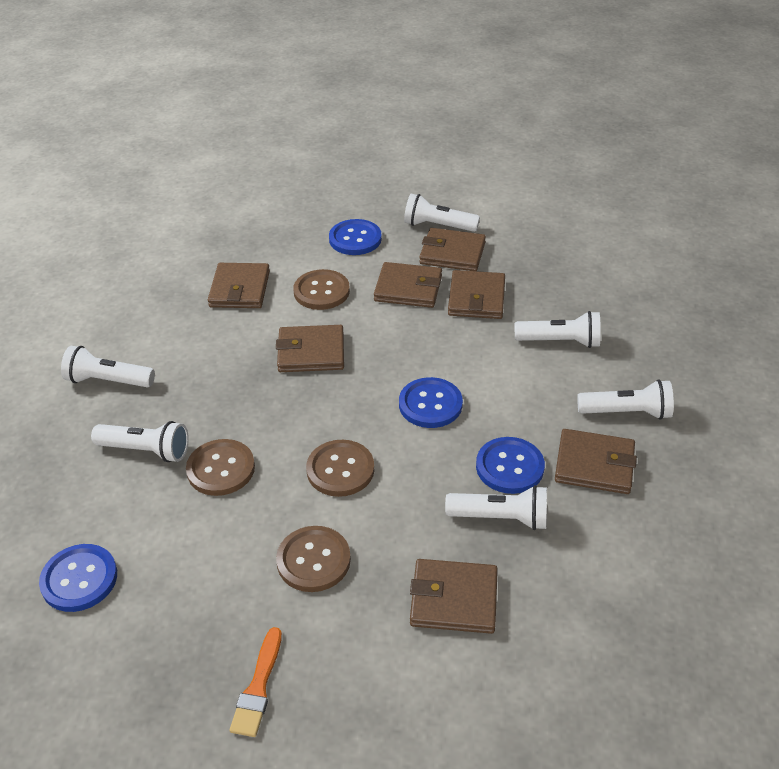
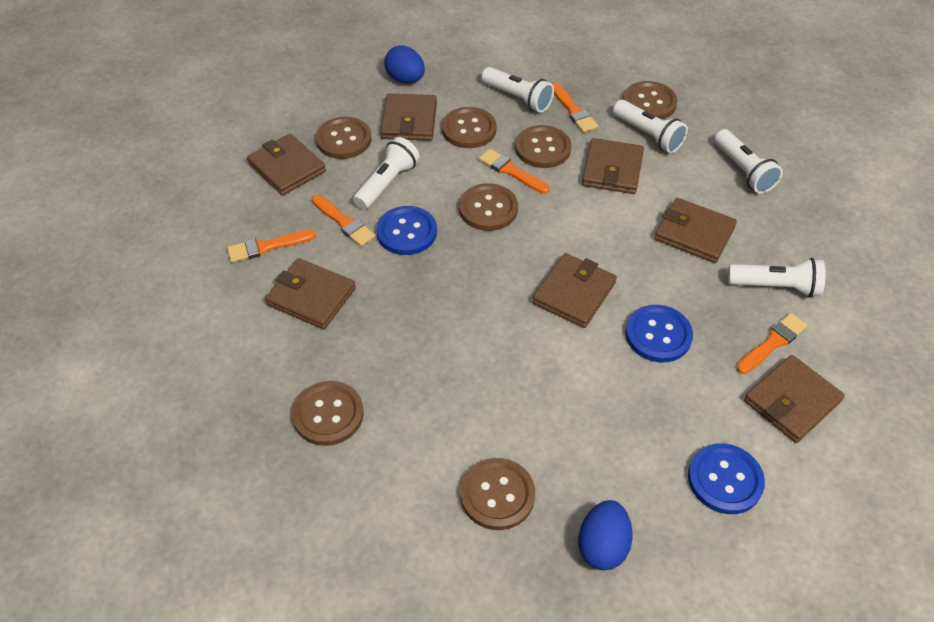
blue button: [39,544,117,612] [329,219,382,255] [399,377,463,428] [476,437,545,494] = 4 -> [376,206,437,255] [625,305,693,363] [688,443,765,514] = 3
blue egg: none = 0 -> [384,45,425,83] [578,500,633,570] = 2
brown button: [186,439,255,496] [276,526,351,592] [293,269,350,310] [306,440,374,497] = 4 -> [292,381,364,446] [316,117,372,159] [442,107,497,148] [459,183,518,231] [460,458,535,530] [515,125,571,168] [623,81,678,120] = 7
orange brush: [230,627,282,737] = 1 -> [227,230,316,263] [312,195,375,247] [479,149,550,194] [553,83,598,133] [737,313,808,374] = 5
white flashlight: [61,346,155,387] [91,421,189,462] [404,194,480,232] [445,485,547,530] [515,311,601,348] [577,380,674,420] = 6 -> [353,137,420,210] [481,67,554,113] [613,100,688,153] [714,129,783,194] [728,258,826,297] = 5

